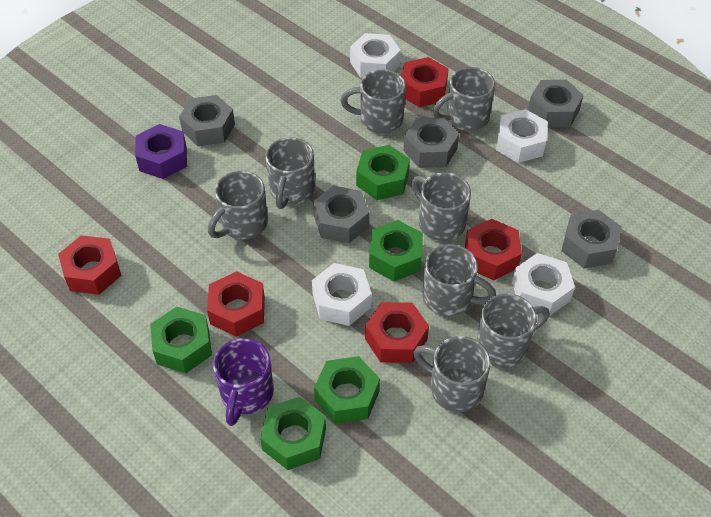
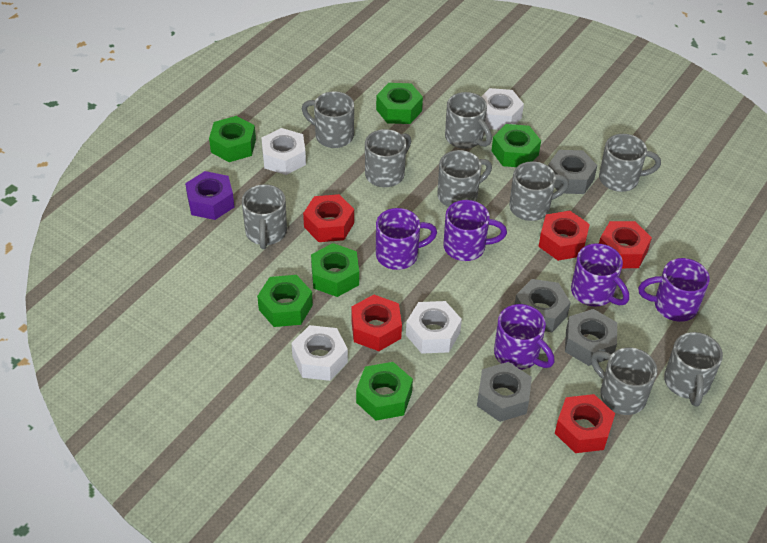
green nut: [150,307,212,373] [260,397,326,470] [314,356,380,424] [356,145,410,200] [369,220,423,281] = 5 -> [209,116,256,162] [257,275,313,327] [311,243,359,297] [356,362,413,421] [376,83,423,124] [491,124,541,167] = 6
grey mug: [208,171,268,239] [265,137,315,209] [340,70,406,133] [412,172,471,241] [413,336,491,412] [422,244,496,316] [433,67,495,131] [477,293,550,368] = 8 -> [242,184,287,249] [302,91,354,148] [365,129,411,187] [437,150,492,207] [445,92,492,149] [509,161,569,221] [591,347,657,415] [599,134,661,192] [664,332,723,407] = 9
grey nut: [179,95,235,146] [313,186,369,243] [404,117,459,168] [528,80,584,128] [561,210,622,269] = 5 -> [477,362,532,422] [514,279,571,332] [548,150,597,194] [565,309,617,366] = 4
purple mug: [213,338,274,426] = 1 -> [376,208,437,270] [443,200,507,261] [494,304,555,370] [571,243,629,307] [638,258,710,322] = 5

